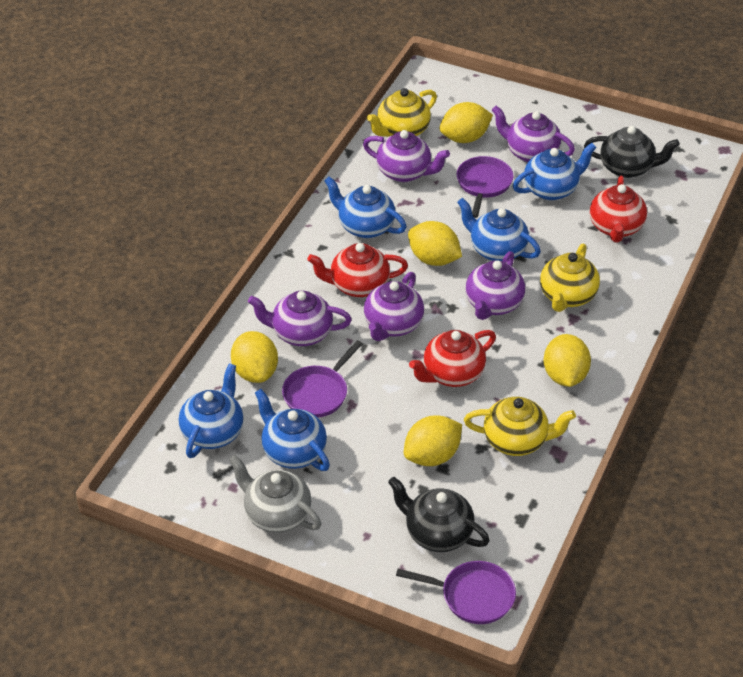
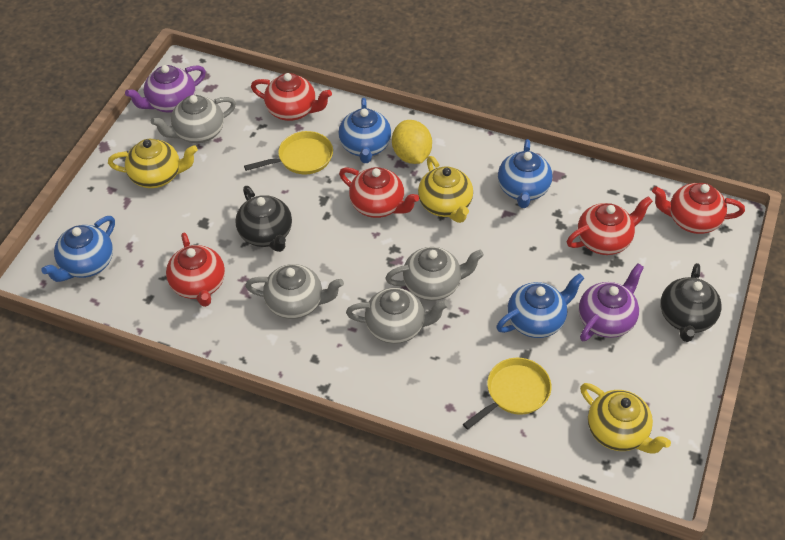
blue teapot: [179,364,244,458] [255,389,330,471] [324,176,407,238] [457,198,541,261] [513,143,597,200] = 5 -> [41,216,115,282] [338,98,391,163] [496,273,584,338] [498,139,553,208] = 4
grey teapot: [229,455,321,533] = 1 -> [151,95,236,143] [245,264,344,319] [346,288,449,344] [385,247,484,301] = 4
purple pan: [282,340,363,418] [396,561,516,624] [456,156,514,218] = 3 -> none = 0
purple teapot: [248,291,352,346] [363,130,450,182] [364,272,424,341] [466,251,525,320] [492,106,575,162] = 5 -> [125,65,206,113] [579,263,644,341] = 2
red teapot: [307,243,408,297] [409,330,496,387] [590,176,647,243] = 3 -> [166,233,225,307] [251,73,332,121] [339,167,419,218] [567,196,653,255] [652,183,745,234] = 5
yellow lemon: [231,331,278,383] [404,415,462,466] [408,221,462,266] [440,102,493,143] [544,334,591,387] = 5 -> [392,120,432,164] = 1
yellow pan: none = 0 -> [244,131,333,174] [463,358,551,430] = 2

